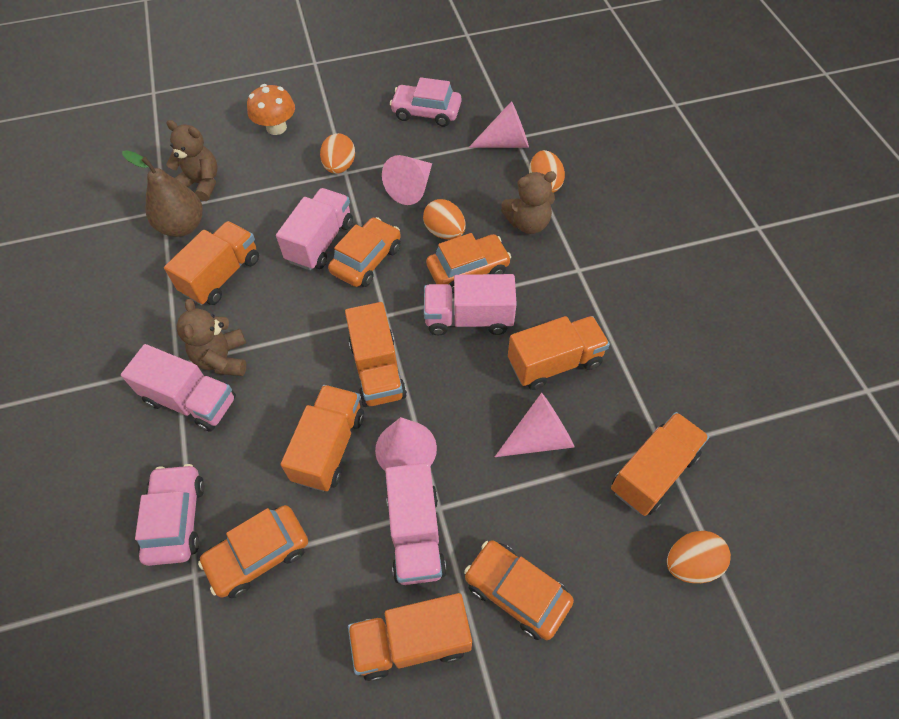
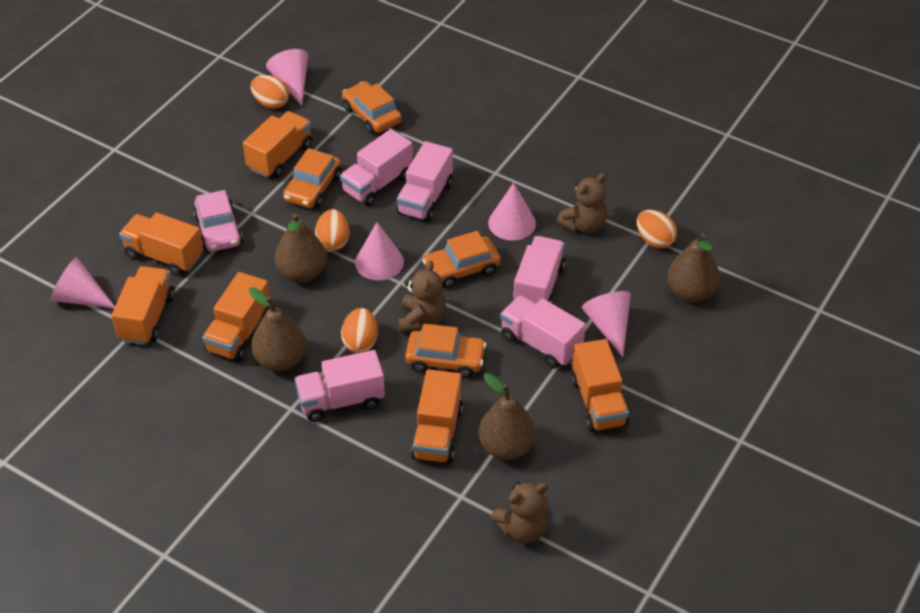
brown pear: [122,150,203,237] = 1 -> [249,287,306,371] [275,213,327,282] [478,373,536,460] [667,233,720,302] = 4
orange mushroom: [247,84,295,135] = 1 -> none = 0
pink car: [135,464,205,566] [390,77,462,127] = 2 -> [193,190,243,252] = 1
pink cone: [375,417,437,471] [382,155,432,205] [469,101,529,148] [495,393,575,457] = 4 -> [50,257,115,308] [266,49,308,105] [355,222,404,281] [488,183,536,241] [582,291,631,357] = 5
pink truck: [121,344,236,432] [276,188,353,270] [385,463,447,585] [424,274,517,336] = 4 -> [295,350,385,422] [340,129,413,206] [396,141,453,222] [500,295,586,368] [513,236,565,303] = 5

